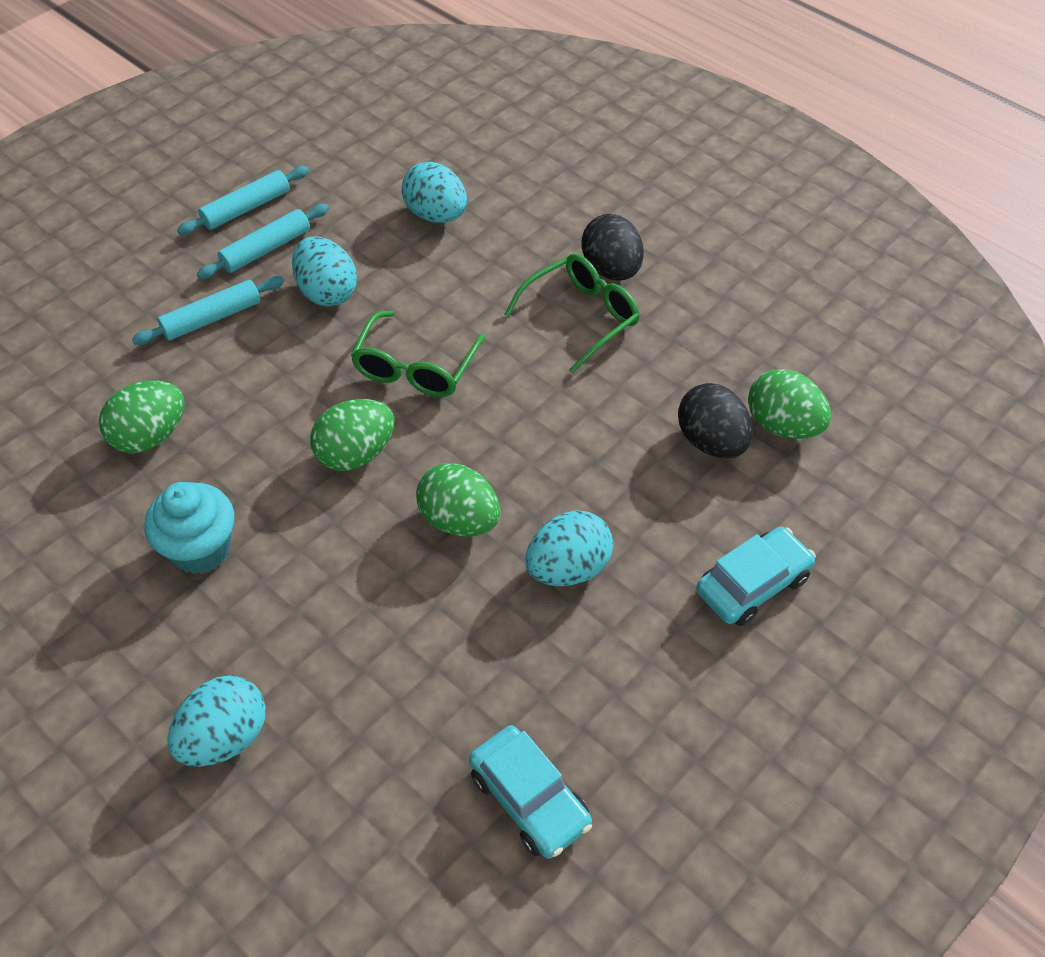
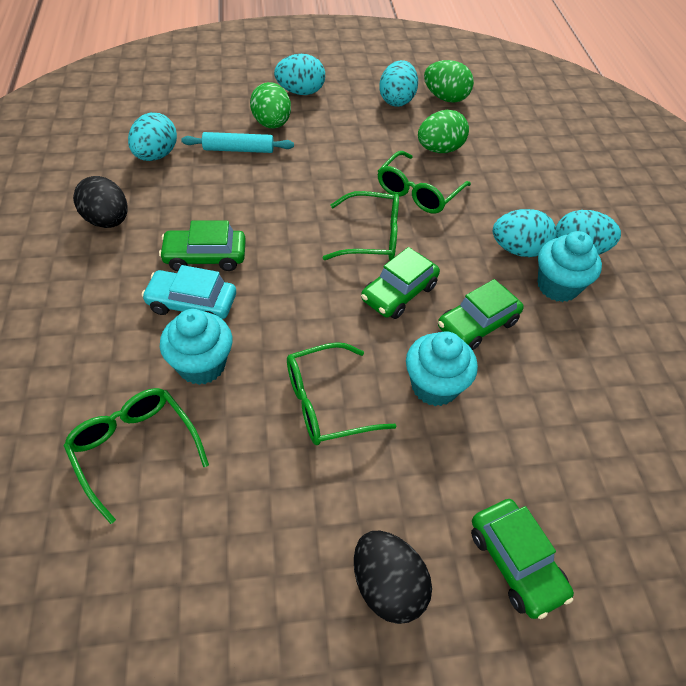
green car: none = 0 -> [159,221,246,271] [361,247,440,319] [438,279,524,350] [471,499,574,619] = 4
green egg: [99,381,184,453] [310,399,395,471] [416,463,501,537] [748,369,831,439] = 4 -> [250,82,291,128] [418,110,469,153] [424,60,474,103] = 3
green glasses: [351,311,486,397] [504,253,640,374] = 2 -> [63,388,209,524] [287,342,396,445] [323,191,399,260] [378,151,471,214] = 4
turquoise car: [469,725,592,859] [696,527,816,626] = 2 -> [142,265,236,319] = 1
turquoise cupcake: [144,482,234,574] = 1 -> [160,309,232,385] [406,331,478,406] [538,231,602,302] = 3
turquoise egg: [167,675,266,767] [292,236,357,306] [401,162,467,223] [525,510,613,586] = 4 -> [128,112,177,161] [274,54,325,95] [379,60,418,107] [493,209,556,257] [556,210,621,255] = 5
turquoise rolling pin: [132,276,284,345] [177,166,309,235] [197,204,329,279] = 3 -> [181,132,294,153] = 1

